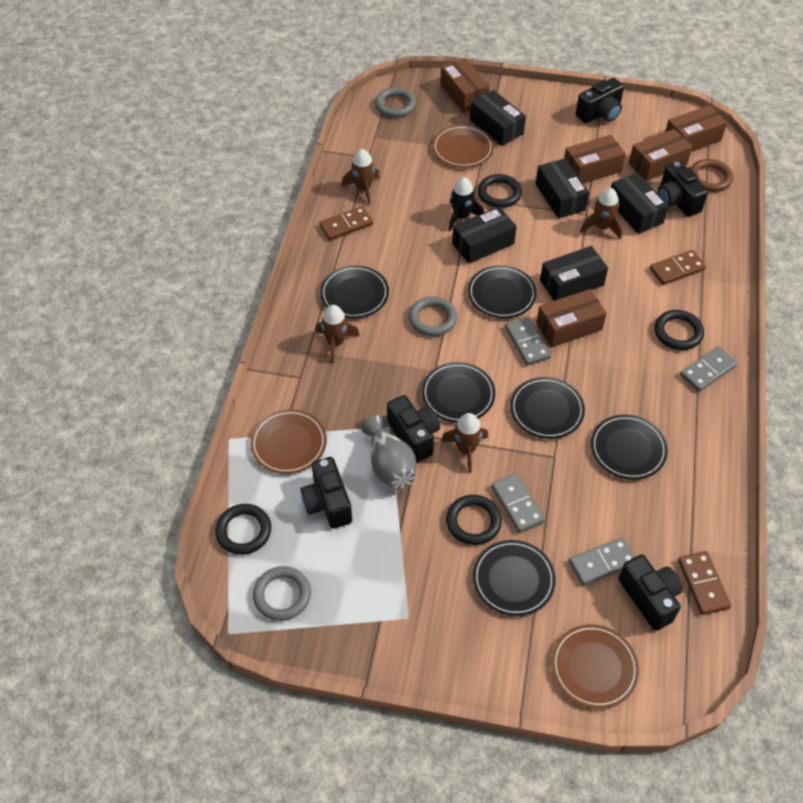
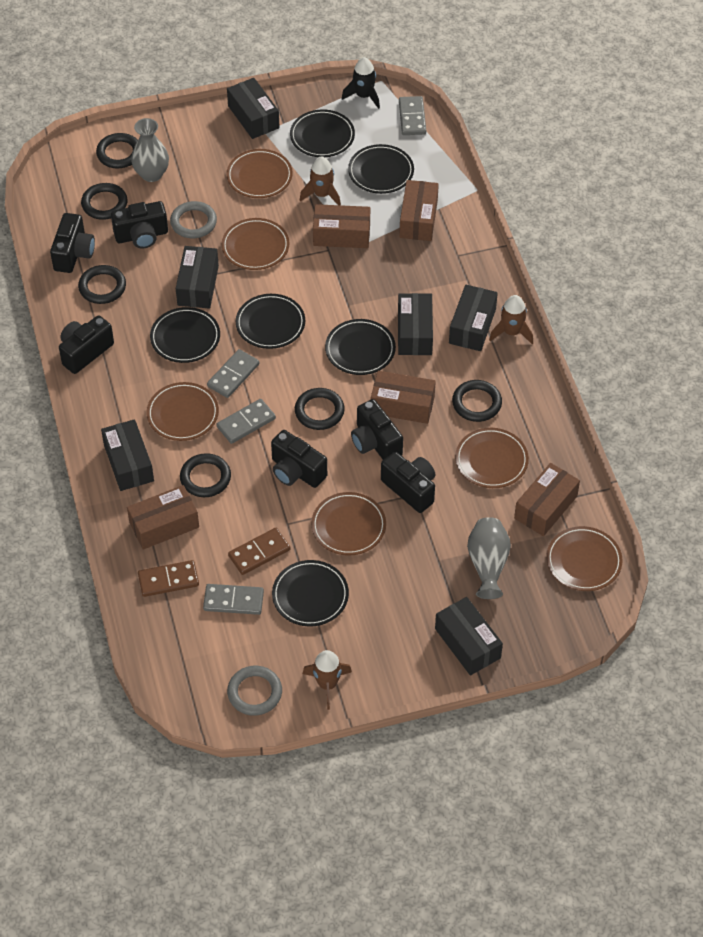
black box: [452,206,517,264] [470,90,526,146] [536,158,589,218] [540,246,608,301] [611,173,669,234] = 5 -> [101,419,154,491] [176,246,219,309] [227,78,280,139] [398,293,433,355] [435,597,503,676] [449,285,498,351] = 6
black camera: [301,457,352,529] [387,395,440,462] [575,78,624,123] [618,554,683,631] [658,161,708,217] = 5 -> [50,213,95,273] [59,315,114,374] [111,201,168,249] [271,430,327,488] [351,399,403,460] [381,452,435,513] = 6
black ring: [215,504,271,555] [446,495,502,545] [478,174,522,208] [655,310,704,350] = 4 -> [78,265,126,304] [81,183,127,220] [96,133,138,168] [180,453,231,497] [295,388,345,430] [452,380,502,422] = 6
brown domino: [319,206,373,240] [650,250,706,285] [678,551,731,615] = 3 -> [138,560,199,597] [228,528,290,575] = 2
brown plate: [250,409,327,474] [432,125,494,168] [551,624,639,709] = 3 -> [147,382,219,441] [222,218,290,270] [226,149,293,198] [311,492,386,556] [455,428,529,488] [546,526,623,591] = 6
brown ring: [691,159,733,192] = 1 -> none = 0
brown rocket: [316,305,360,363] [342,149,380,204] [441,413,488,473] [580,188,622,239] = 4 -> [300,156,341,205] [302,650,352,710] [489,295,533,344] = 3
grey ring: [253,566,311,621] [375,87,416,117] [409,297,457,336] = 3 -> [170,201,217,238] [227,666,282,716] = 2
grey vase: [362,415,416,489] = 1 -> [131,118,169,182] [467,517,511,599] = 2

